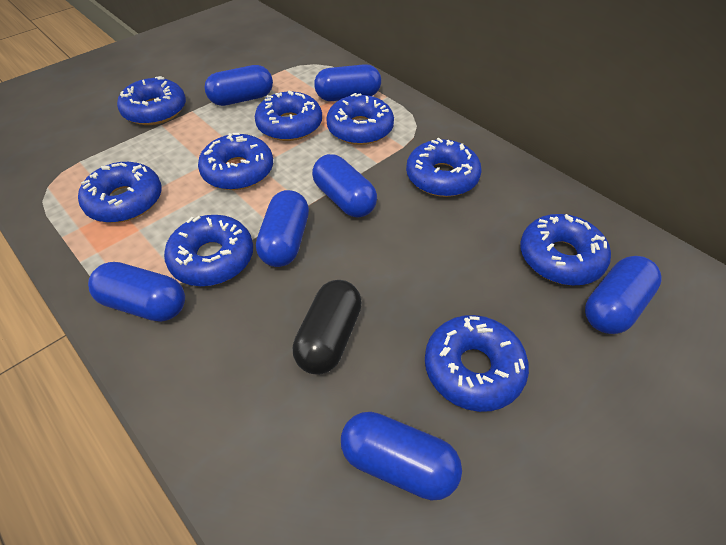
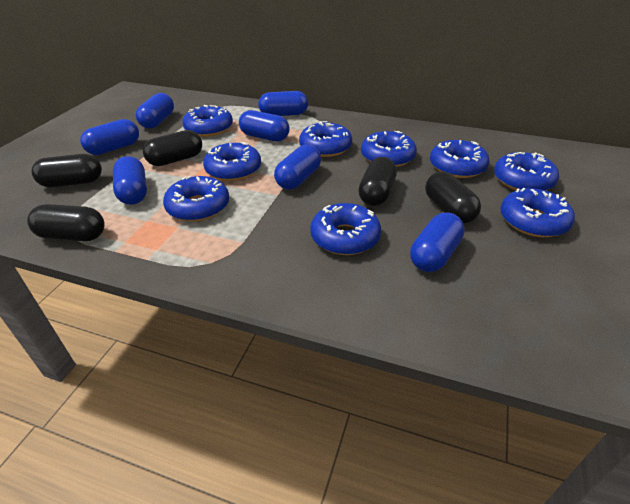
black capsule: [293,280,362,375] = 1 -> [27,204,105,241] [32,154,102,187] [143,130,202,166] [358,157,397,206] [425,171,481,224] = 5

